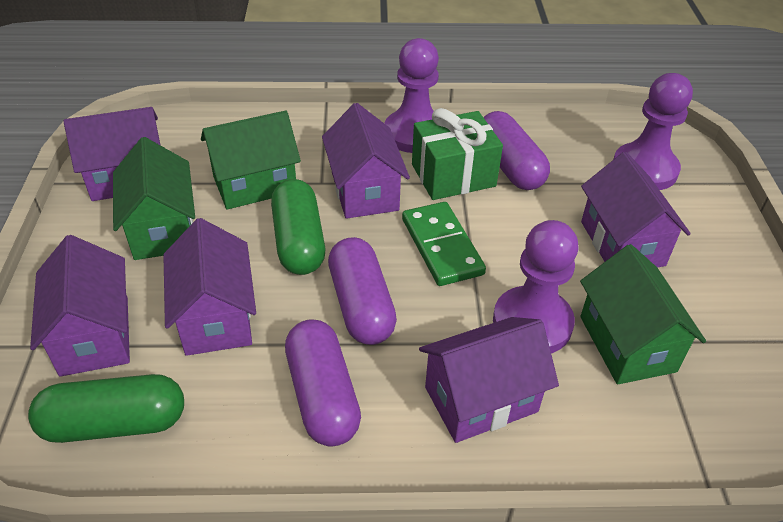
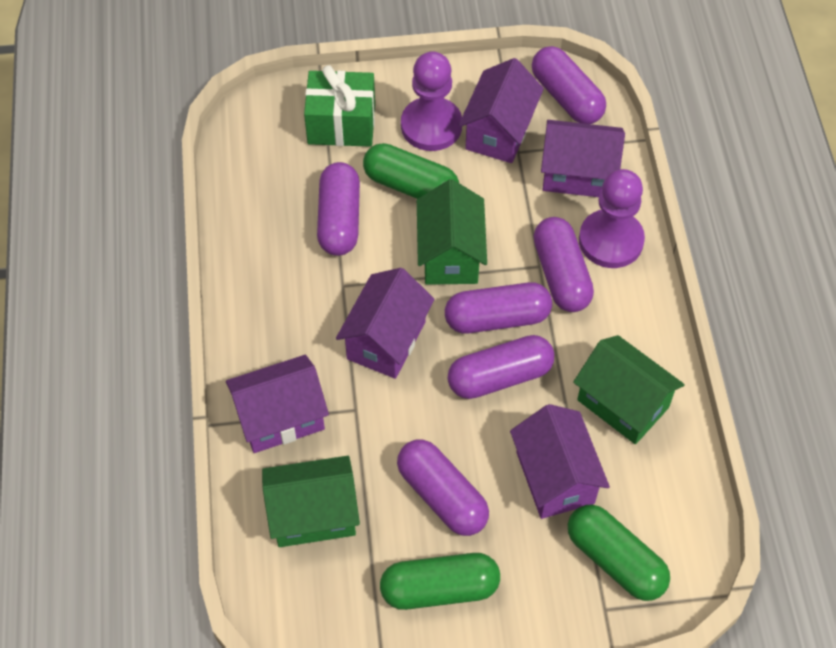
green capsule: [28,374,184,443] [271,179,325,275] = 2 -> [363,143,459,199] [380,553,500,610] [568,504,670,601] = 3
green domino: [402,202,486,286] = 1 -> none = 0
purple capsule: [285,319,361,446] [328,237,397,345] [483,111,550,190] = 3 -> [317,162,360,256] [397,439,489,536] [445,282,552,334] [448,335,554,399] [532,46,606,124] [533,217,594,312] = 6
purple house: [30,235,130,377] [64,107,160,201] [163,218,256,356] [322,103,410,219] [419,317,559,443] [581,152,691,268] = 6 -> [226,355,329,453] [336,268,435,379] [459,58,544,163] [510,404,610,519] [541,120,625,197] = 5
purple pawn: [384,38,439,153] [493,220,578,353] [613,73,693,190] = 3 -> [401,52,462,151] [579,169,645,268] = 2

